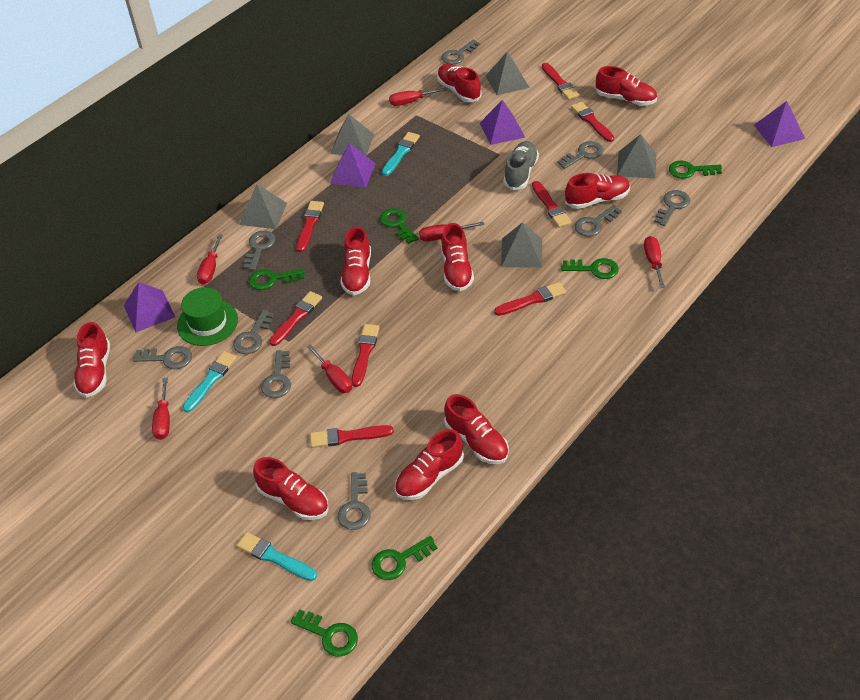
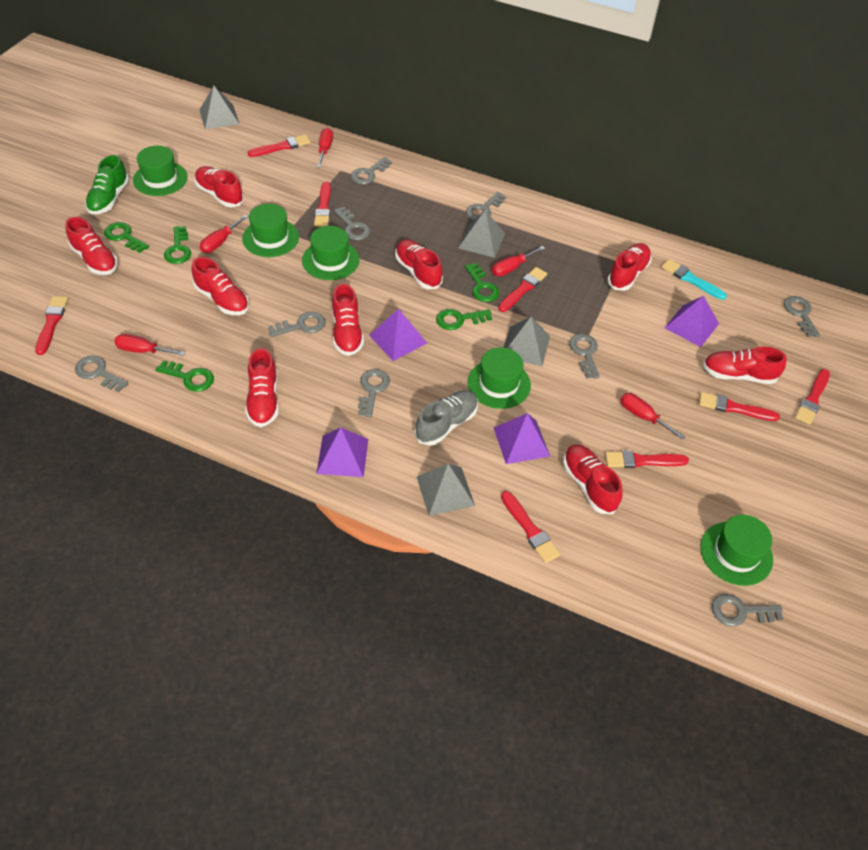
green hat: [177,287,238,346] = 1 -> [133,146,188,196] [242,204,299,257] [302,226,360,280] [467,347,531,409] [700,515,773,586] = 5
green key: [249,268,305,290] [291,609,358,657] [372,536,437,580] [380,208,419,244] [561,258,619,279] [669,161,722,179] = 6 -> [104,222,149,253] [156,361,214,392] [164,226,191,264] [436,309,492,330] [465,263,499,302] = 5
green shoe: none = 0 -> [85,155,129,215] = 1
grey pyramid: [239,184,287,229] [330,114,374,155] [485,51,530,95] [501,222,542,268] [617,134,656,179] = 5 -> [200,86,239,129] [417,463,475,516] [458,210,505,258] [504,316,550,366] = 4
red screwdriver: [152,378,170,440] [197,234,223,285] [307,344,352,393] [389,88,446,106] [419,222,484,242] [644,236,665,288] = 6 -> [114,334,185,356] [200,214,249,253] [317,128,333,167] [492,246,545,277] [620,393,686,440] = 5
turquoise brush: [183,351,237,413] [237,532,317,581] [382,132,420,176] = 3 -> [661,259,727,300] = 1

